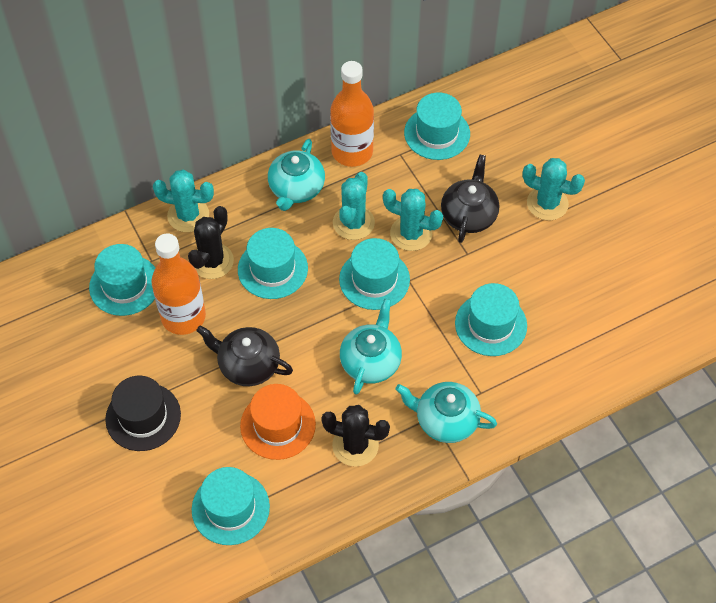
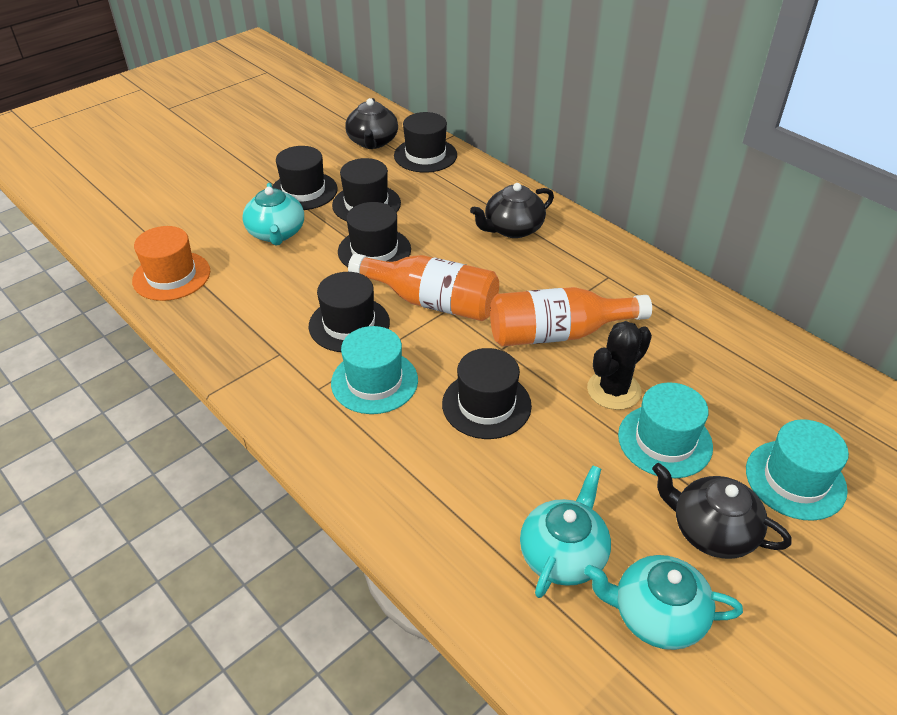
black cactus: [188,206,234,279] [321,405,390,467] = 2 -> [587,321,652,410] = 1
black hat: [105,376,181,451] = 1 -> [272,146,338,210] [309,272,390,352] [332,158,401,221] [338,202,411,267] [394,112,457,173] [442,348,532,439] = 6
black teapot: [196,326,293,386] [441,155,499,243] = 2 -> [345,98,398,149] [470,183,554,238] [652,463,792,559] = 3
turquoise cactus: [153,170,214,232] [333,172,375,240] [383,189,443,251] [523,158,585,220] = 4 -> none = 0
turquoise hat: [89,244,155,316] [192,467,270,545] [238,228,308,299] [339,238,410,310] [404,92,470,160] [455,283,527,356] = 6 -> [331,326,418,414] [618,382,713,478] [746,419,849,521] = 3

